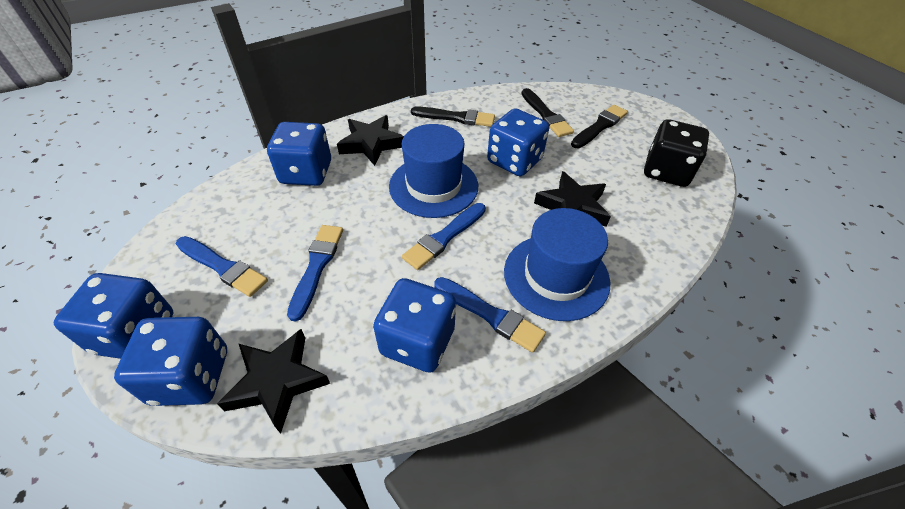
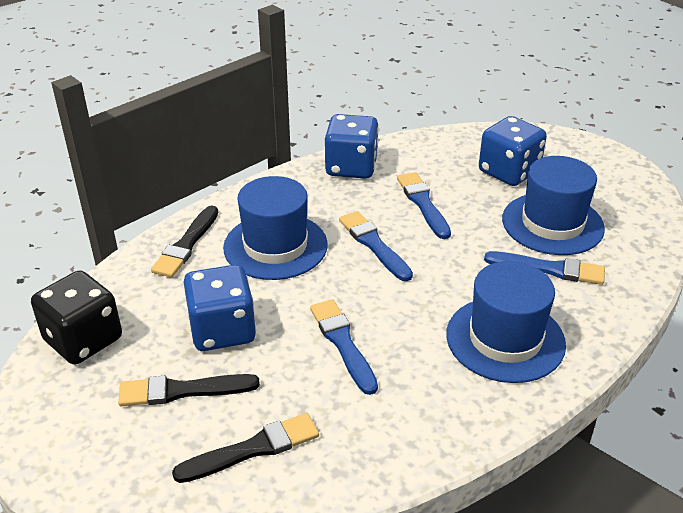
black star: [217,329,330,434] [337,115,404,166] [534,171,611,227] = 3 -> none = 0
blue dice: [54,273,174,359] [114,317,227,406] [267,122,331,186] [373,278,456,373] [487,108,549,176] = 5 -> [183,265,256,351] [325,114,379,179] [479,116,547,186] = 3
blue hat: [389,124,478,218] [504,208,610,321] = 2 -> [223,176,328,280] [446,261,566,383] [502,156,605,255] = 3

